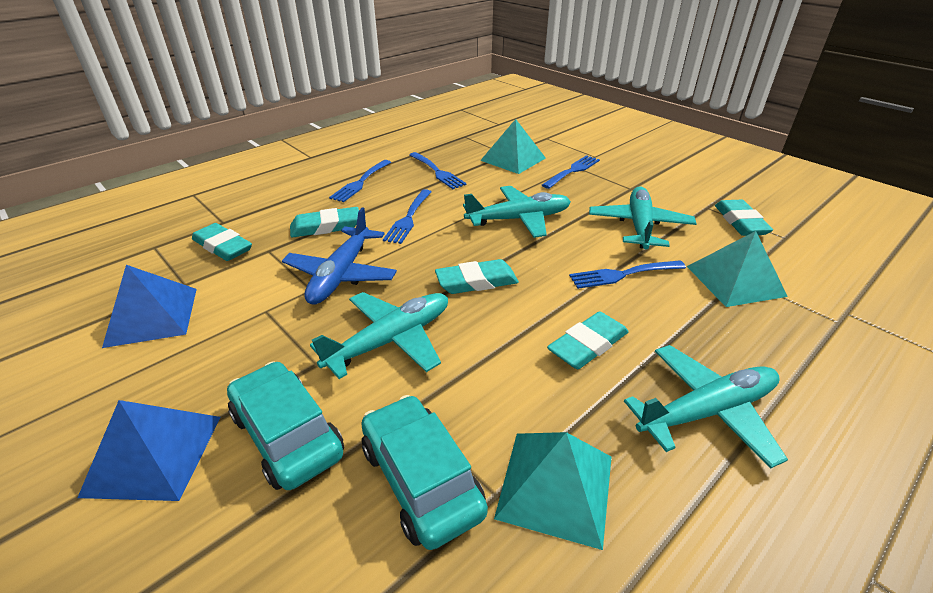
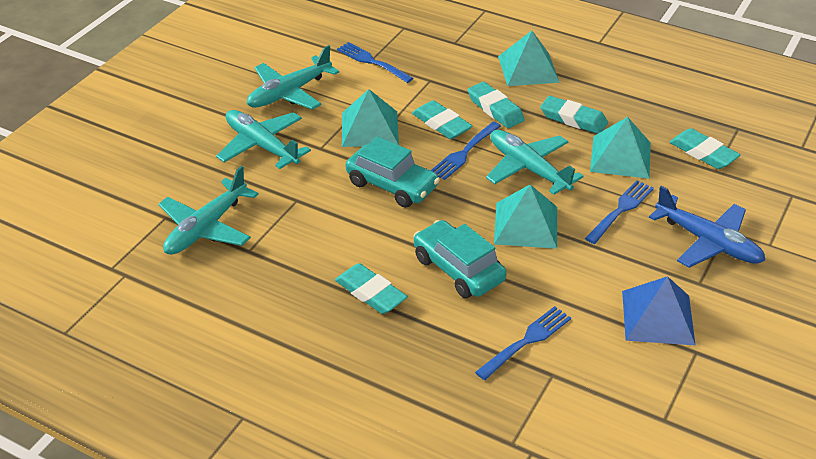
blue fork: [329,160,391,202] [383,189,431,244] [409,152,467,189] [542,155,600,189] [569,260,686,289] = 5 -> [337,42,414,83] [430,122,501,180] [475,306,571,380] [585,180,654,244] = 4
blue pyramid: [77,400,221,501] [102,265,197,348] = 2 -> [622,276,695,345] = 1
turquoise pyramid: [480,119,546,174] [494,432,612,550] [687,231,788,307] = 3 -> [342,89,399,147] [494,185,557,249] [498,31,560,86] [590,117,651,179] = 4

